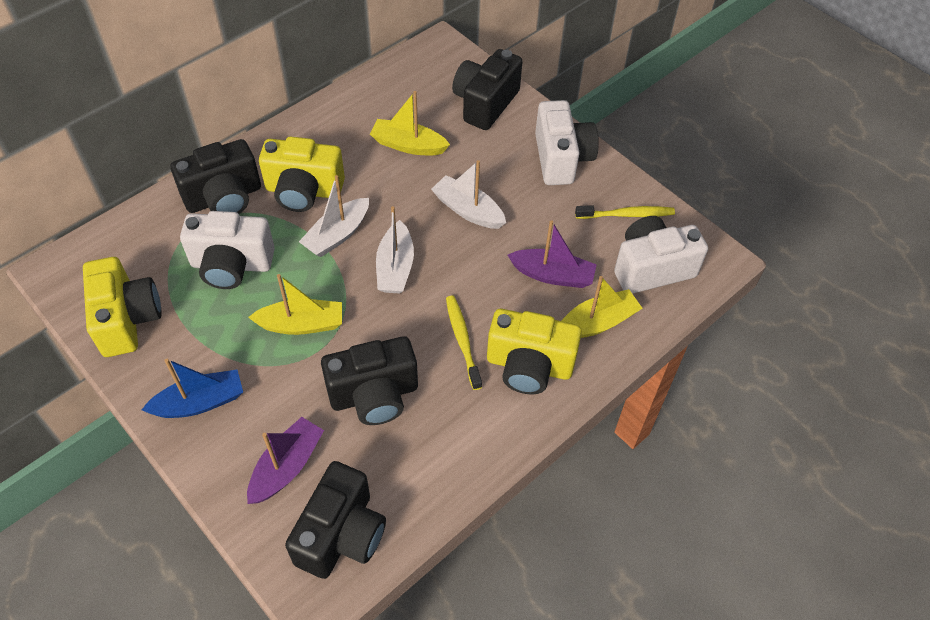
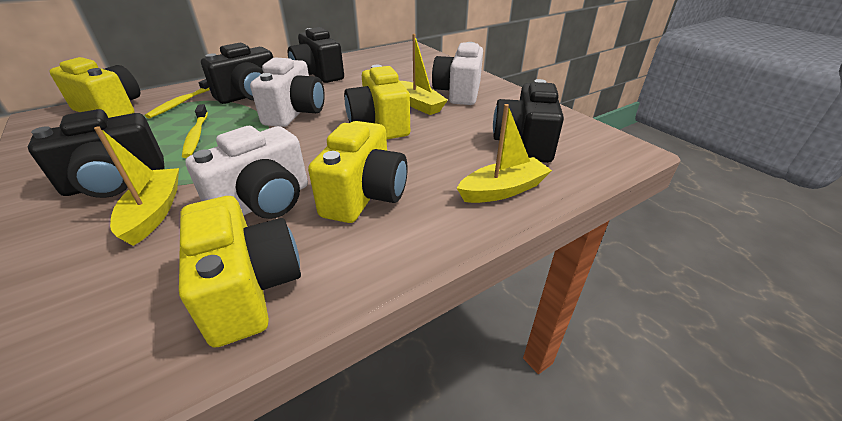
blue boat: [142,359,243,418] = 1 -> none = 0
purple boat: [247,417,324,504] [508,220,597,288] = 2 -> none = 0
white boat: [299,175,369,257] [376,206,414,294] [431,160,506,229] = 3 -> none = 0
yellow camera: [83,257,162,357] [259,136,345,212] [487,309,582,394] = 3 -> [49,57,140,118] [179,196,301,348] [308,121,408,223] [344,65,410,139] = 4

